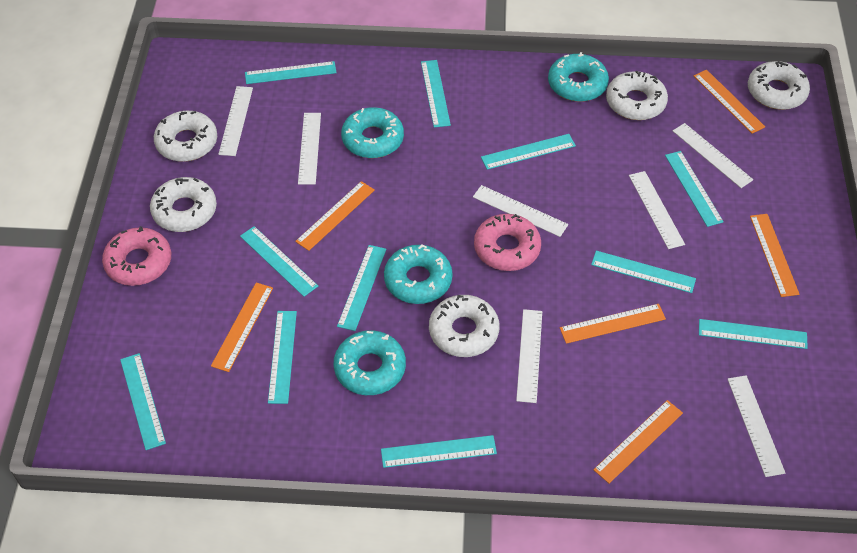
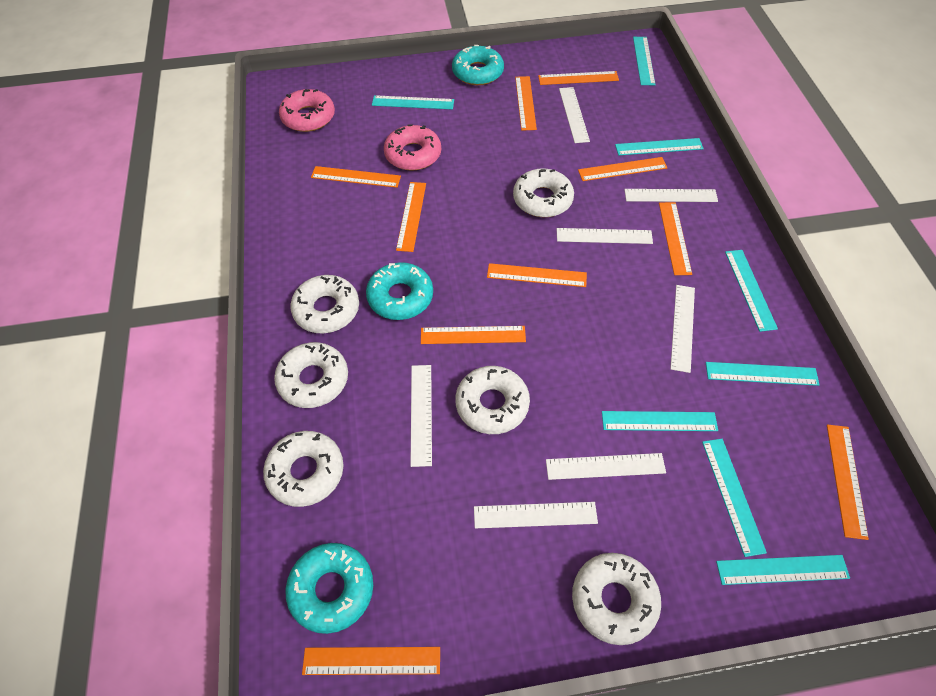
orange ruler: [211,283,273,372] [295,181,374,251] [560,304,666,344] [593,400,683,483] [694,70,765,134] [750,214,799,297] = 6 -> [302,647,440,675] [311,166,401,188] [396,182,426,252] [421,326,526,344] [487,263,587,287] [515,76,537,130] [538,71,619,85] [578,157,668,181] [659,202,692,275] [827,424,869,540] = 10
turquoise donut: [334,330,406,395] [341,107,404,158] [384,244,452,304] [548,52,609,102] = 4 -> [286,543,373,634] [366,262,433,320] [452,45,504,85] = 3
turquoise ruler: [120,353,166,450] [240,226,318,297] [245,61,337,84] [268,311,297,404] [337,245,386,331] [381,435,497,468] [421,60,451,128] [481,134,576,170] [591,251,696,293] [665,151,724,227] [699,319,808,349] = 11 -> [372,95,454,110] [602,411,718,431] [615,138,704,155] [633,37,655,85] [702,439,767,557] [706,362,820,386] [716,555,850,585] [725,250,778,332] = 8
white donut: [150,177,217,232] [154,111,217,162] [429,295,499,357] [606,71,668,120] [748,61,810,110] = 5 -> [263,431,344,507] [274,342,348,408] [290,275,359,334] [455,366,530,434] [513,168,574,217] [572,553,661,645] = 6

